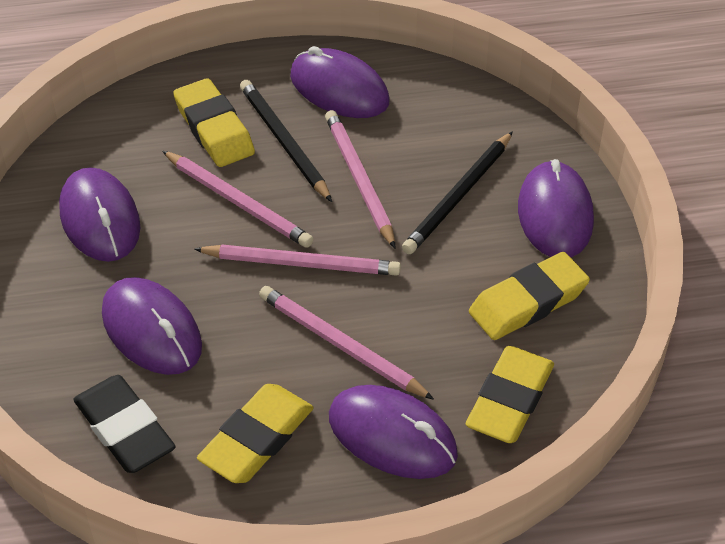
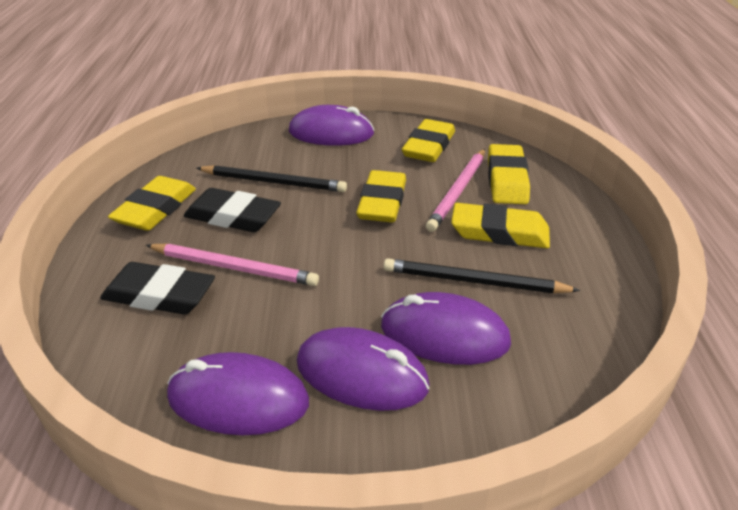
black eraser: [73,375,176,473] = 1 -> [100,262,215,314] [184,188,281,232] = 2
pink pencil: [162,151,313,248] [194,244,401,276] [259,286,434,400] [325,110,395,248] = 4 -> [146,244,319,286] [426,149,485,232] = 2
purple mouse: [59,167,140,262] [102,277,202,375] [290,46,390,118] [329,385,458,479] [518,159,594,258] = 5 -> [167,352,309,435] [289,105,375,146] [297,327,430,411] [381,292,511,365] = 4
yellow eraser: [173,78,255,167] [197,384,313,483] [466,346,554,443] [469,252,590,340] = 4 -> [108,176,196,231] [356,170,406,222] [402,119,455,162] [451,203,550,248] [488,144,530,204] = 5

